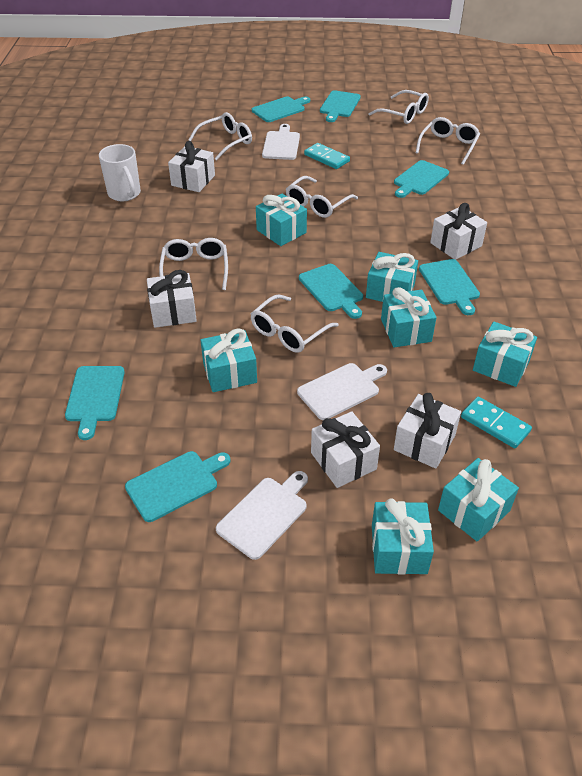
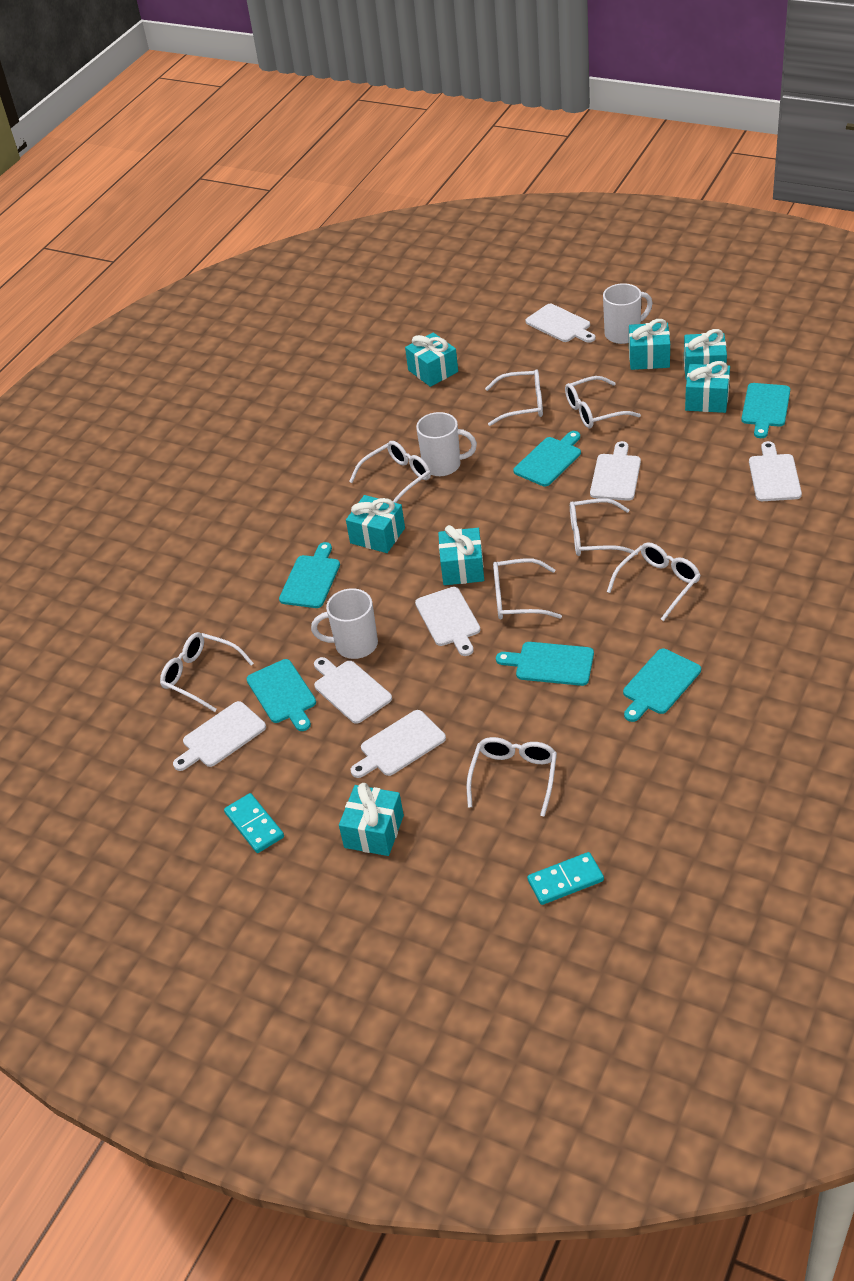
turquoise cutting board: [65,366,125,440] [125,451,231,522] [252,97,310,122] [299,264,363,319] [320,90,361,122] [394,160,449,198] [419,259,480,315] = 7 -> [247,659,316,731] [279,542,340,608] [496,642,594,686] [513,431,581,486] [623,649,701,722] [741,383,790,438] = 6
white cutting board: [216,471,308,560] [262,124,300,160] [297,363,387,420] = 3 -> [173,701,266,771] [314,657,392,724] [351,710,446,778] [415,587,480,656] [526,304,596,343] [590,441,641,501] [749,441,802,501] = 7
white gift: [147,270,197,328] [168,141,215,192] [311,411,380,488] [394,393,461,469] [430,203,487,260] = 5 -> none = 0
white glasses: [159,238,228,290] [189,112,252,161] [251,295,339,353] [286,176,358,218] [368,90,429,124] [416,117,480,165] = 6 -> [160,632,254,712] [349,441,431,503] [467,737,557,817] [485,369,543,426] [493,558,562,619] [565,376,641,428] [570,498,638,556] [607,542,701,621] = 8
white mug: [99,144,141,201] = 1 -> [311,588,378,659] [416,412,477,476] [603,283,653,344] = 3

